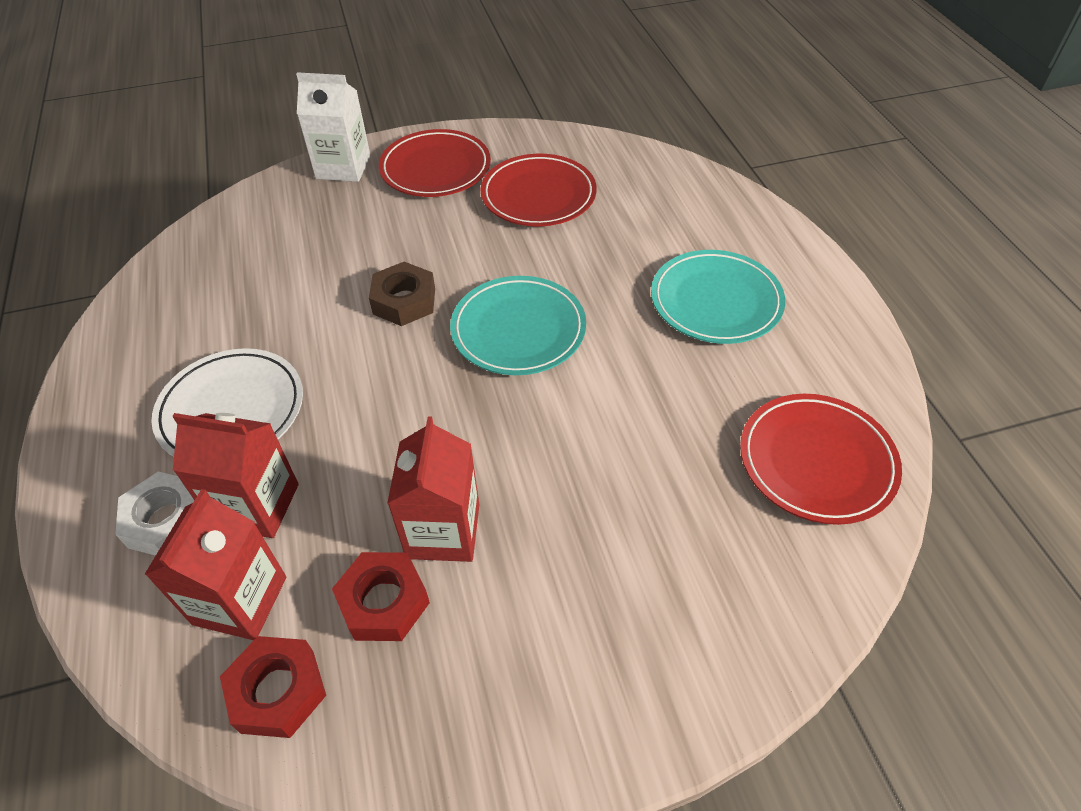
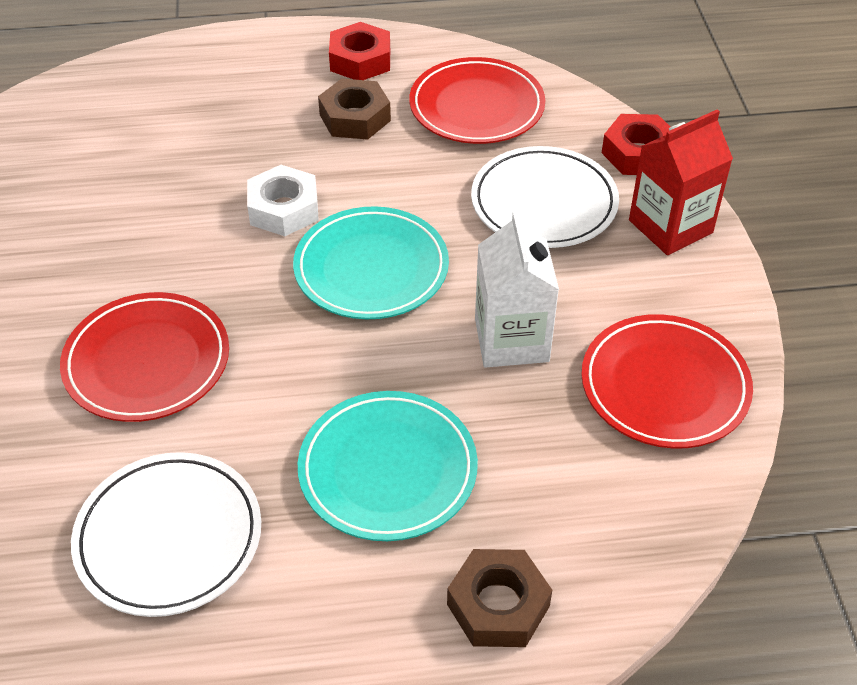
brown nut: [369,262,435,326] = 1 -> [318,79,391,140] [447,549,552,647] = 2
red carton: [144,489,286,640] [172,413,299,538] [387,416,479,562] = 3 -> [629,109,733,255] = 1
white plate: [151,348,303,457] = 1 -> [71,452,261,617] [471,146,619,248] = 2

